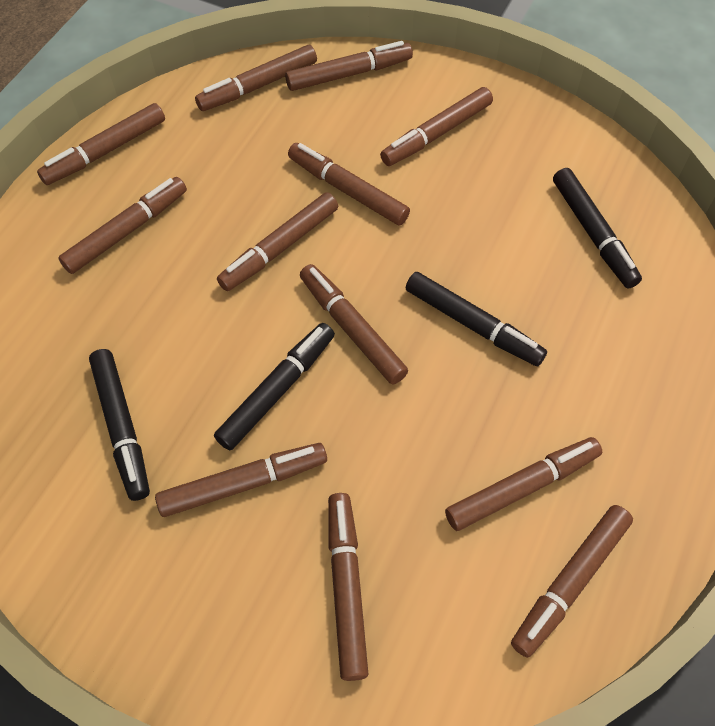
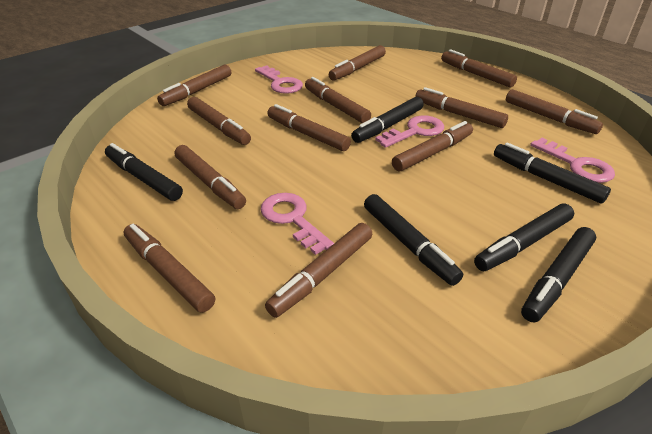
black marker: [89,349,150,501] [214,323,335,450] [406,272,547,366] [553,168,642,288] = 4 -> [105,143,183,201] [351,97,424,143] [364,194,463,286] [474,204,574,271] [494,143,611,204] [521,227,596,323] = 6
pink key: none = 0 -> [255,65,303,94] [261,193,334,255] [375,115,444,148] [530,138,615,183] = 4

